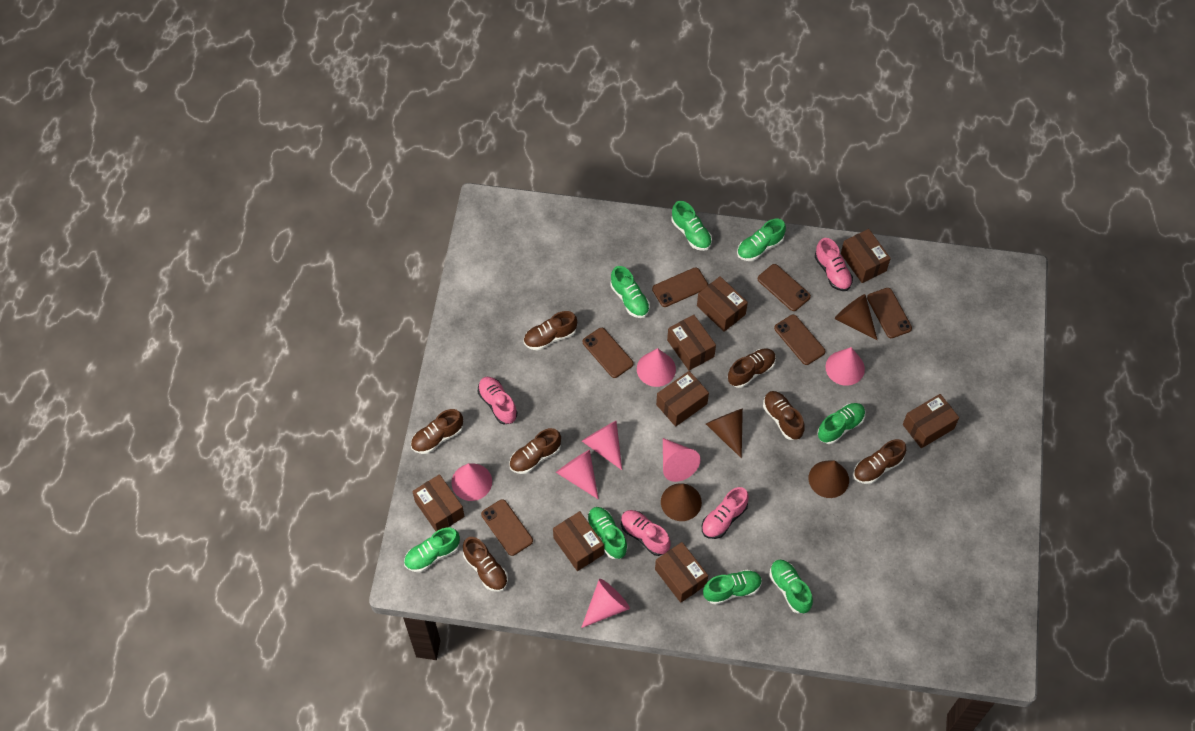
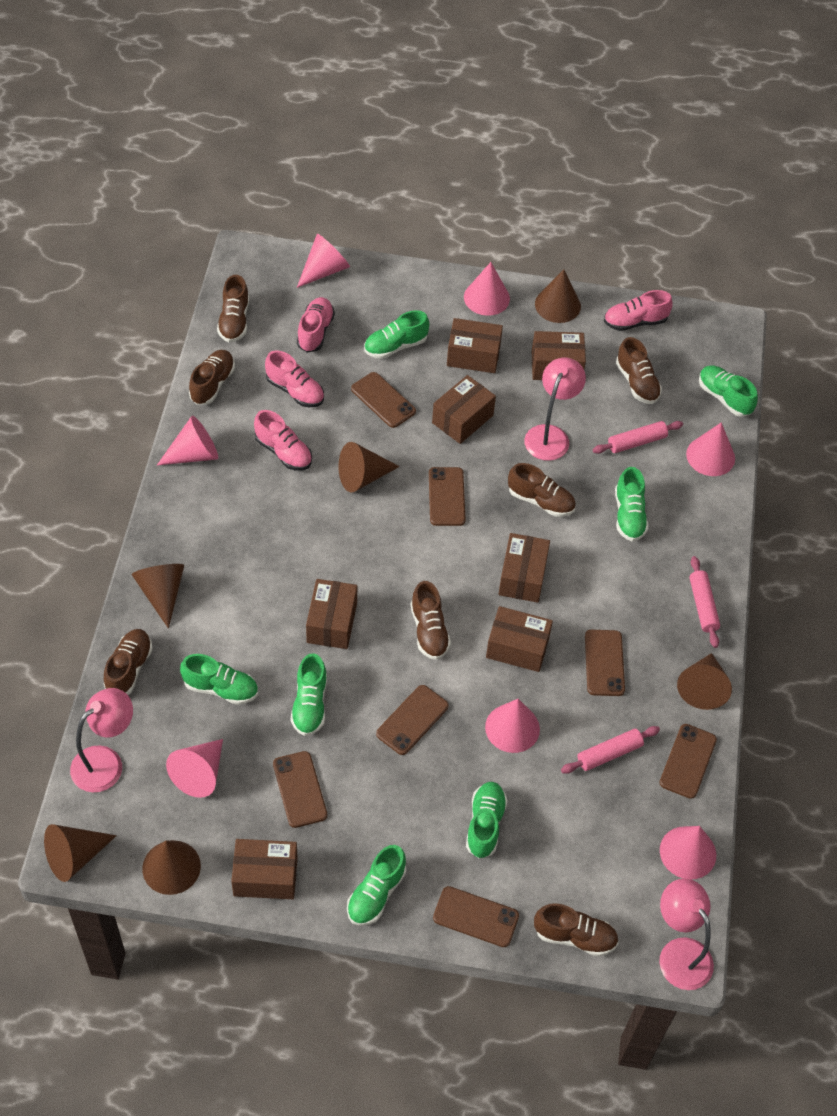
brown box: [412,474,465,531] [553,511,604,571] [655,542,708,603] [656,371,709,427] [667,315,716,371] [697,276,748,332] [841,229,891,283] [903,394,959,448] = 8 -> [231,839,298,899] [306,579,357,649] [432,375,496,444] [447,318,503,373] [486,606,553,672] [499,533,550,603] [532,331,586,380] = 7
brown cone: [661,483,702,521] [706,408,743,458] [809,460,849,498] [834,294,877,340] = 4 -> [44,824,117,882] [132,564,184,628] [142,840,201,895] [338,442,400,492] [535,269,581,323] [677,653,732,710] = 6
brown phone: [481,499,533,556] [583,328,634,378] [652,267,708,307] [758,264,811,311] [774,315,825,365] [867,288,912,338] = 6 -> [273,751,327,828] [351,372,416,428] [376,685,449,755] [429,467,466,526] [433,886,519,947] [585,630,625,696] [659,724,717,799] = 7
green shoe: [404,528,460,572] [587,507,628,559] [610,266,650,318] [672,201,712,251] [703,570,762,605] [737,219,786,261] [769,560,813,613] [818,403,865,444] = 8 -> [180,654,258,705] [291,653,327,736] [347,845,406,926] [364,310,429,359] [466,782,507,859] [615,467,648,541] [699,366,758,417] = 7
pink lamp: none = 0 -> [70,688,133,792] [524,358,586,461] [659,879,714,990] = 3
pink rolling pin: none = 0 -> [561,726,660,774] [593,421,683,454] [689,556,720,648] = 3

